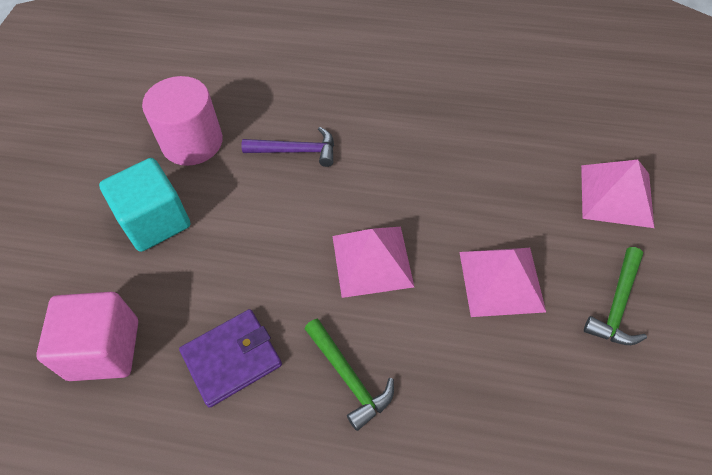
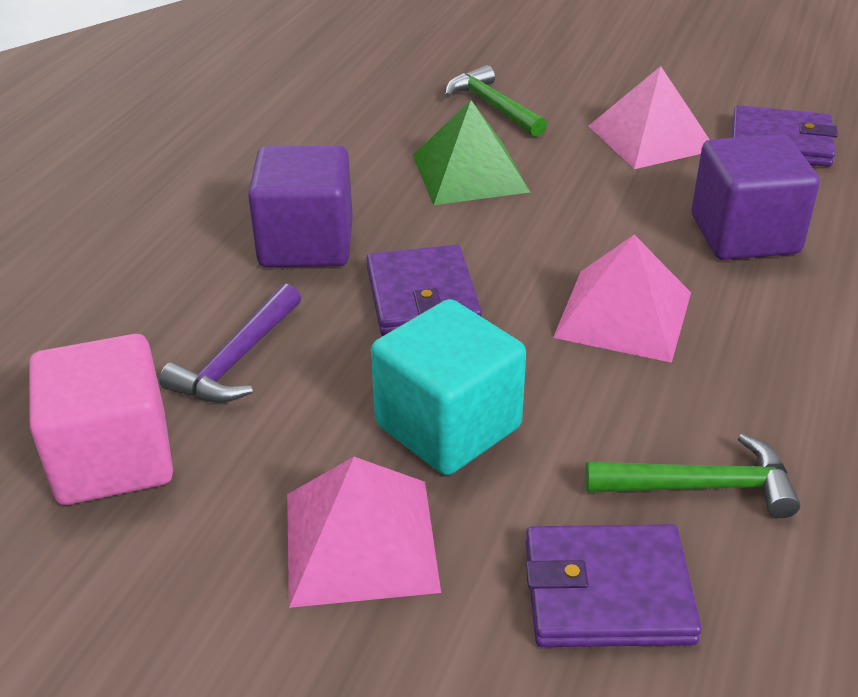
green pyramid: none = 0 -> [412,100,530,205] = 1
pink cylinder: [142,76,223,166] = 1 -> none = 0
purple cube: none = 0 -> [248,145,353,267] [692,134,820,260] = 2
purple wallet: [179,309,282,408] = 1 -> [366,244,482,336] [526,524,702,647] [732,105,838,167] = 3

